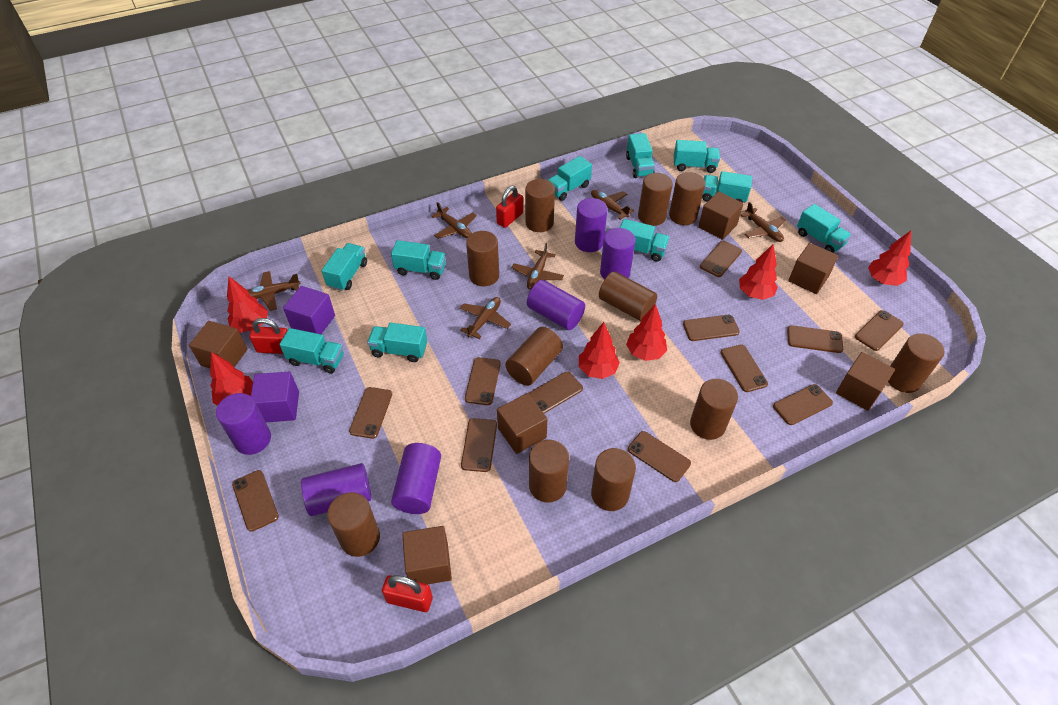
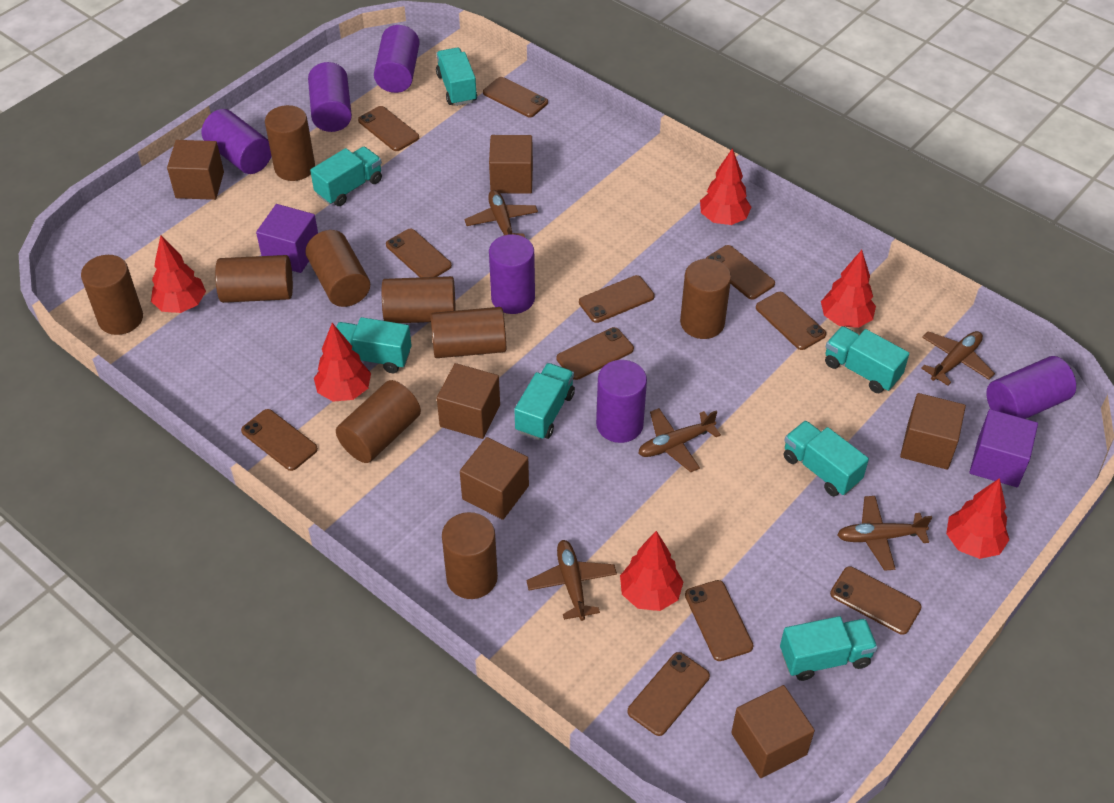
brown cylinder: [327,492,380,557] [466,231,499,286] [505,327,563,386] [525,179,555,232] [529,440,569,503] [591,448,636,511] [599,271,657,321] [638,173,673,226] [669,172,705,225] [690,379,738,440] [888,333,945,393] = 11 -> [81,255,143,335] [215,255,293,303] [265,105,315,181] [305,230,370,307] [336,380,421,463] [382,276,456,323] [430,307,506,358] [442,512,498,599] [680,259,731,339] = 9
brown phone: [232,470,279,532] [349,387,392,439] [461,418,497,472] [465,357,501,405] [528,371,583,414] [628,431,691,482] [683,315,740,341] [700,241,742,277] [721,344,768,392] [773,384,833,425] [787,325,843,353] [855,310,904,351] = 12 -> [241,409,318,471] [358,106,419,151] [386,229,452,277] [483,77,548,117] [557,327,634,380] [579,275,655,323] [627,652,710,736] [685,580,754,661] [706,245,775,299] [756,292,826,350] [830,566,921,635] = 11
brown plane: [247,271,301,311] [432,202,477,239] [460,297,511,339] [511,243,564,290] [591,190,634,220] [741,202,786,242] = 6 -> [464,190,538,237] [526,540,617,621] [638,408,721,472] [837,496,932,571] [921,331,995,386] = 5
red padlock: [249,318,287,354] [382,575,433,612] [496,186,523,228] = 3 -> none = 0
turquoise truck: [279,328,344,373] [322,243,367,291] [367,322,427,362] [391,240,446,280] [548,156,592,201] [620,219,670,262] [626,133,655,178] [674,140,720,173] [702,171,752,203] [797,204,851,253] = 10 -> [310,147,382,206] [336,317,412,373] [436,47,477,106] [514,363,575,440] [780,616,878,681] [783,420,869,496] [825,326,909,393] = 7

